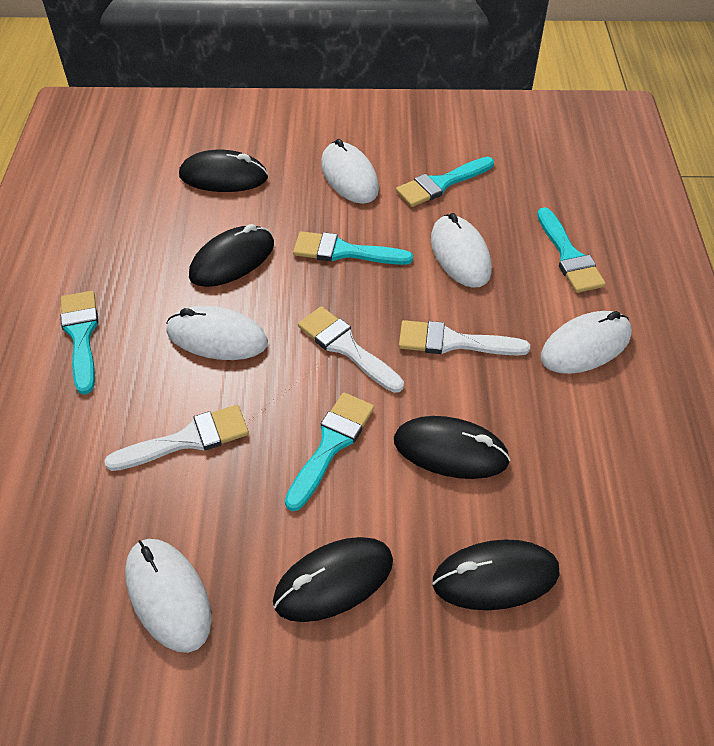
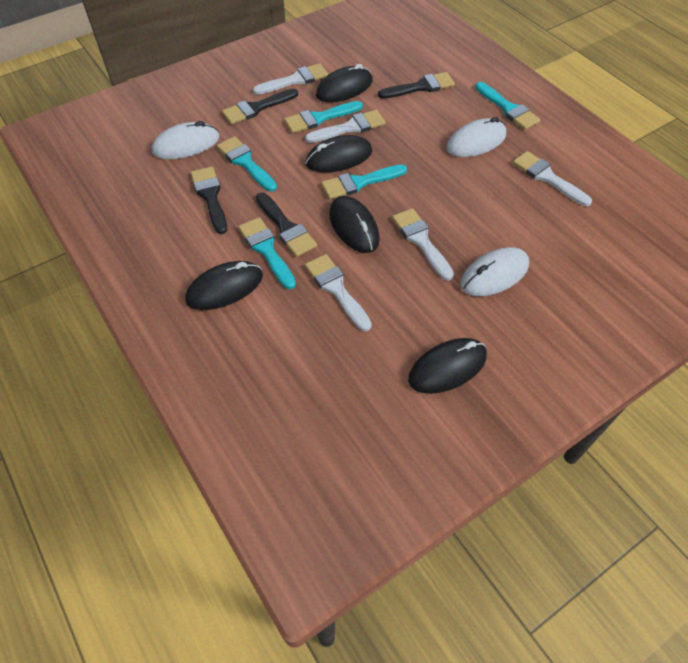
black brush: none = 0 -> [191,167,227,234] [222,88,298,124] [256,193,317,257] [378,72,455,99] = 4
white brush: [104,405,249,471] [298,306,404,393] [399,320,530,355] = 3 -> [253,63,328,95] [305,110,386,143] [305,254,372,331] [392,208,454,281] [513,151,592,206] = 5
white mouse: [125,539,212,653] [166,306,268,360] [321,139,379,204] [431,213,492,288] [541,311,632,374] = 5 -> [152,121,220,159] [446,117,506,157] [460,247,529,296] = 3

